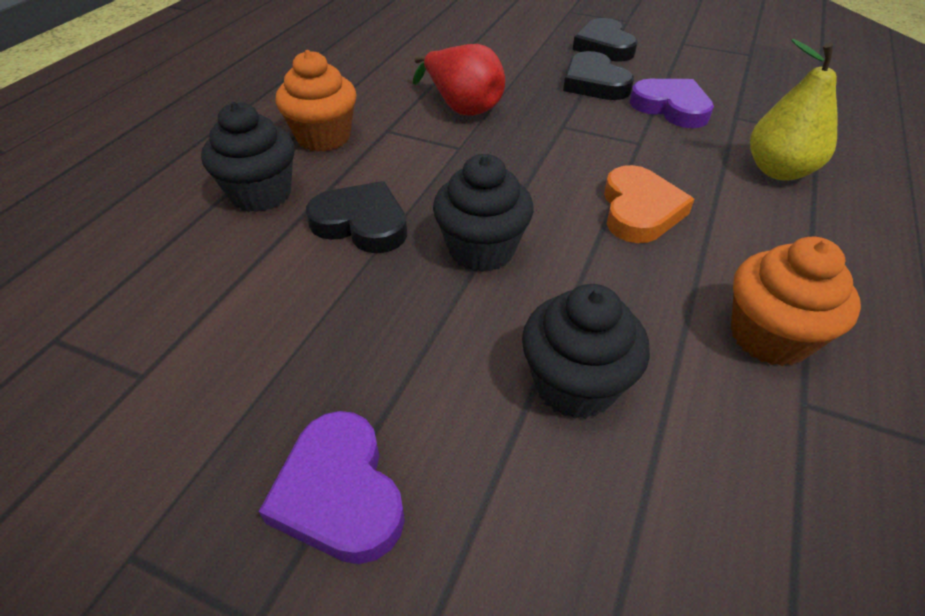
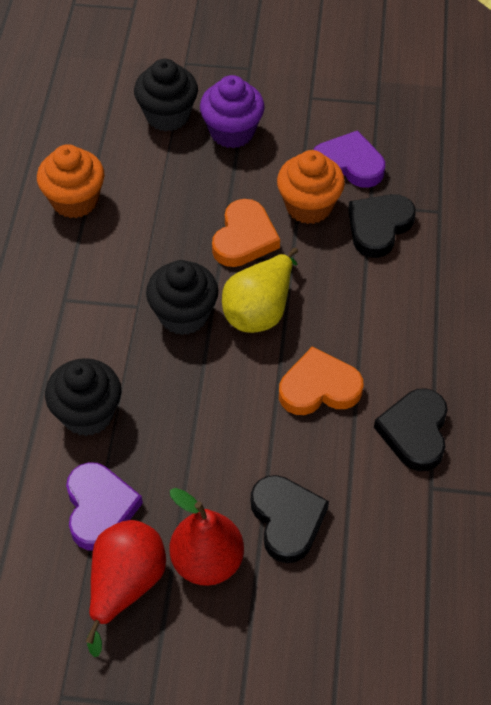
orange heart: [604,165,695,243] = 1 -> [212,199,280,267] [279,346,364,415] = 2
purple cupcake: none = 0 -> [200,75,265,148] = 1
red pear: [413,44,505,116] = 1 -> [86,520,166,657] [170,488,244,586] = 2

